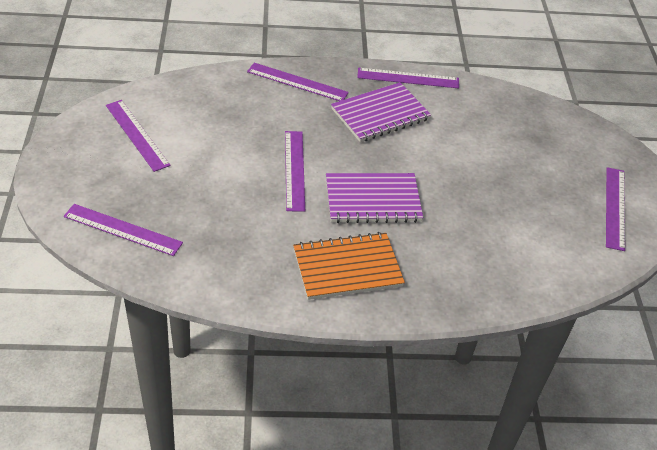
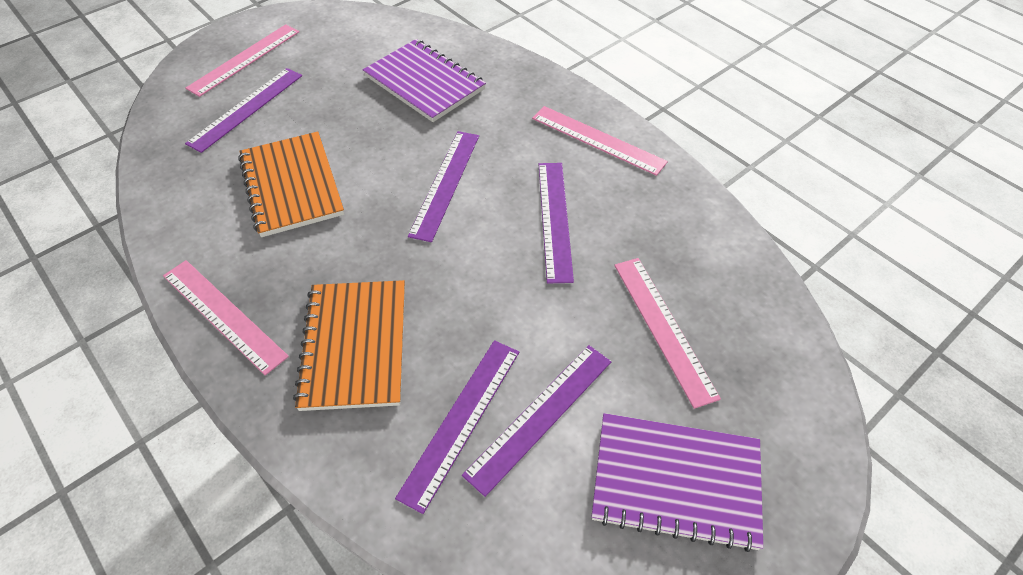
orange notebook: [293,232,405,300] = 1 -> [238,131,344,237] [293,280,405,411] = 2
pink ruler: none = 0 -> [163,260,289,375] [186,24,299,97] [532,106,668,176] [614,258,721,409] = 4
purple ruler: [64,204,183,256] [106,100,171,172] [247,63,349,101] [285,131,305,212] [357,68,459,88] [606,167,625,251] = 6 -> [185,68,302,153] [395,340,519,514] [408,131,479,242] [462,345,611,497] [539,163,574,283] = 5

